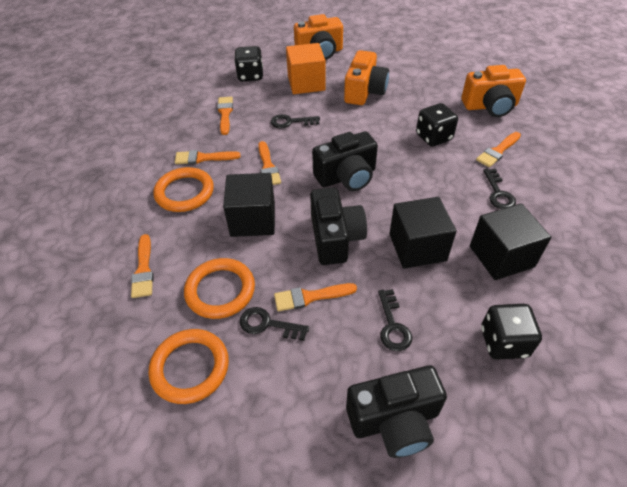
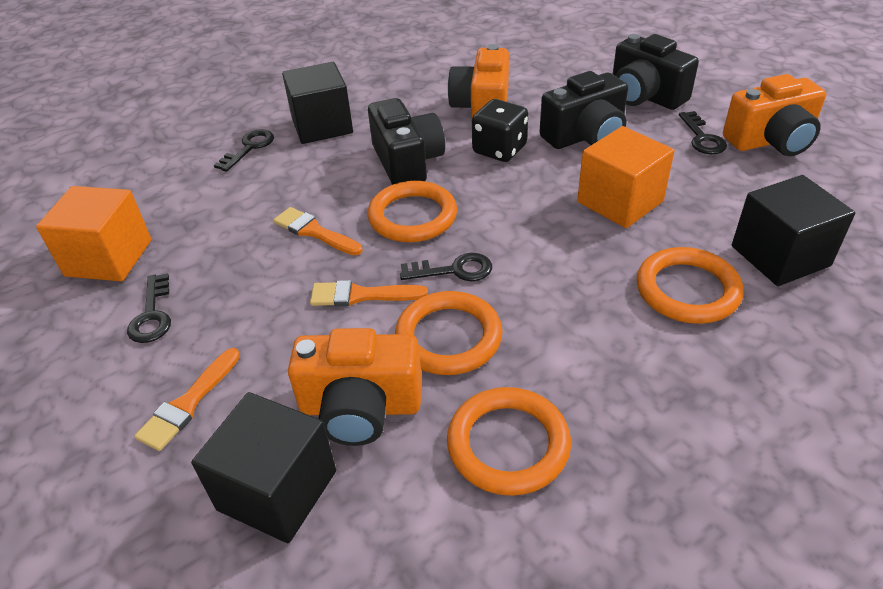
black dice: [234,46,263,81] [416,103,458,147] [481,304,542,360] = 3 -> [472,99,528,162] = 1
orange brush: [131,234,154,298] [175,150,241,164] [217,97,233,135] [258,141,281,185] [274,283,357,311] [476,132,521,167] = 6 -> [134,348,240,451] [273,207,362,255] [310,280,428,306] = 3
orange cube: [286,43,326,94] = 1 -> [36,186,152,281] [577,126,674,228] = 2
orange ring: [149,329,229,404] [153,167,214,212] [184,258,255,319] = 3 -> [368,181,457,242] [395,291,503,375] [447,387,571,496] [636,247,743,324] = 4

